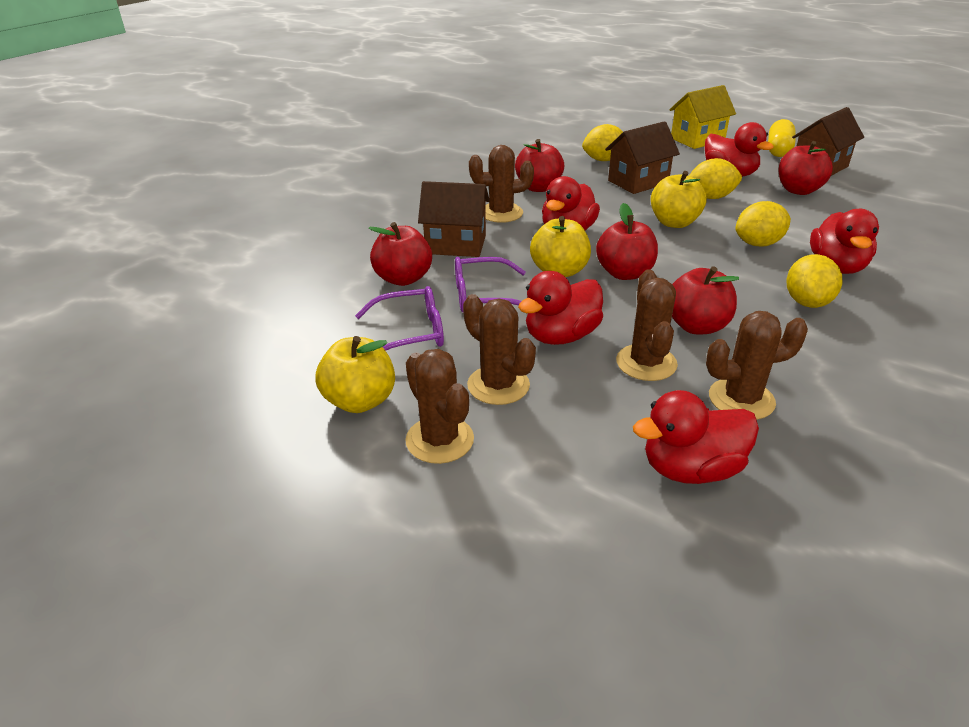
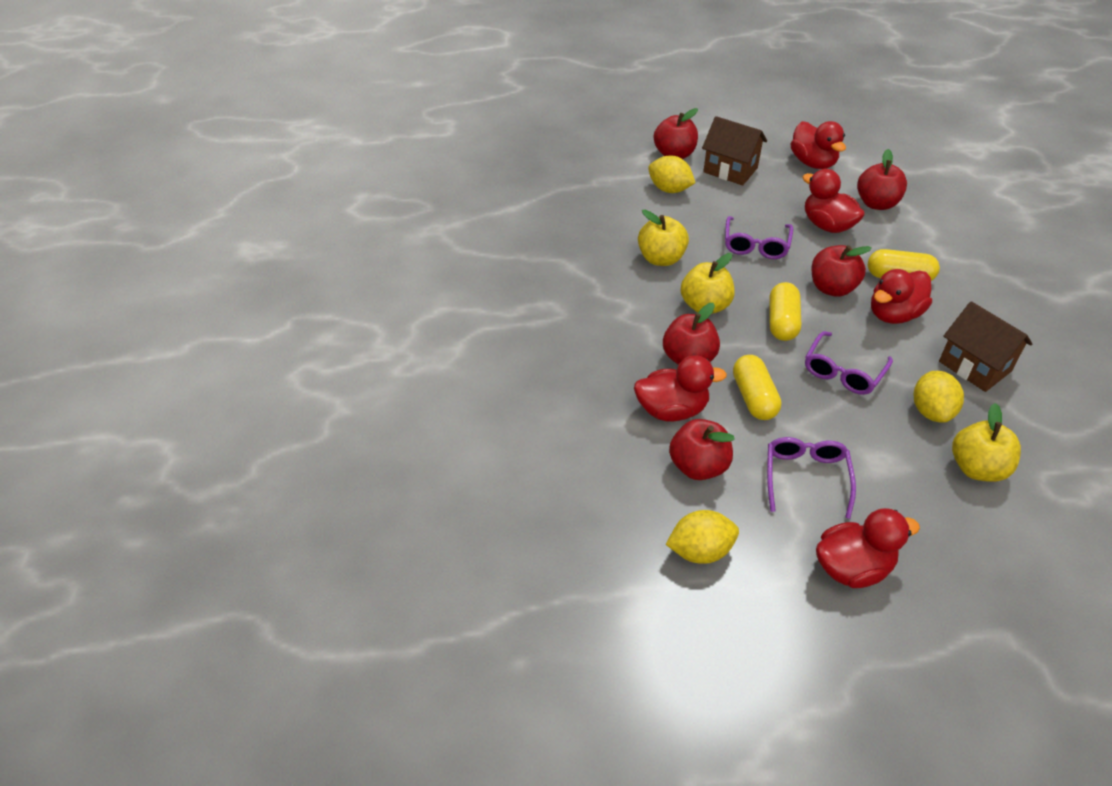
brown cactus: [405,349,474,464] [463,294,536,405] [469,145,534,223] [616,270,678,381] [706,311,808,420] = 5 -> none = 0
brown house: [418,181,490,257] [605,121,680,194] [792,107,864,176] = 3 -> [702,116,767,185] [939,301,1032,392] = 2
purple glasses: [355,286,444,351] [455,257,526,312] = 2 -> [725,216,793,259] [767,437,856,519] [805,331,893,395] = 3
yellow capsule: [768,119,795,157] = 1 -> [733,355,781,420] [770,282,801,341] [868,249,940,281] = 3
yellow house: [669,85,736,149] = 1 -> none = 0
yellow lemon: [582,124,623,161] [689,158,742,199] [735,201,791,247] [786,254,842,308] = 4 -> [648,156,695,193] [665,510,739,564] [914,371,964,423] = 3

